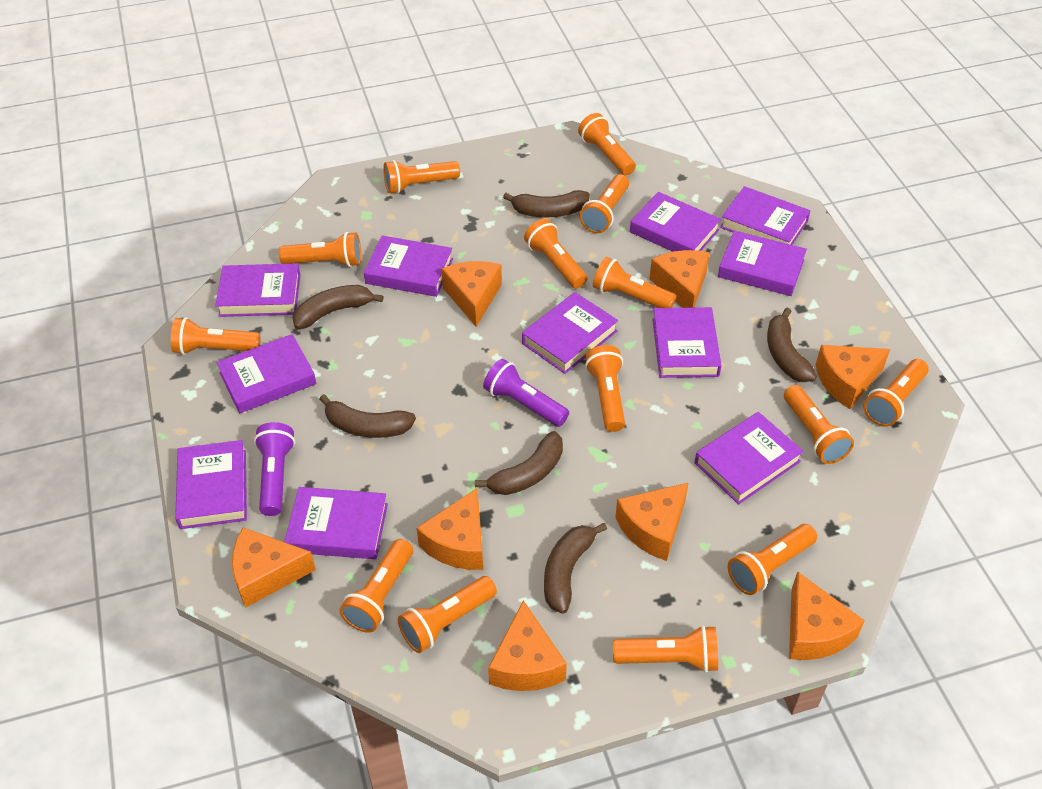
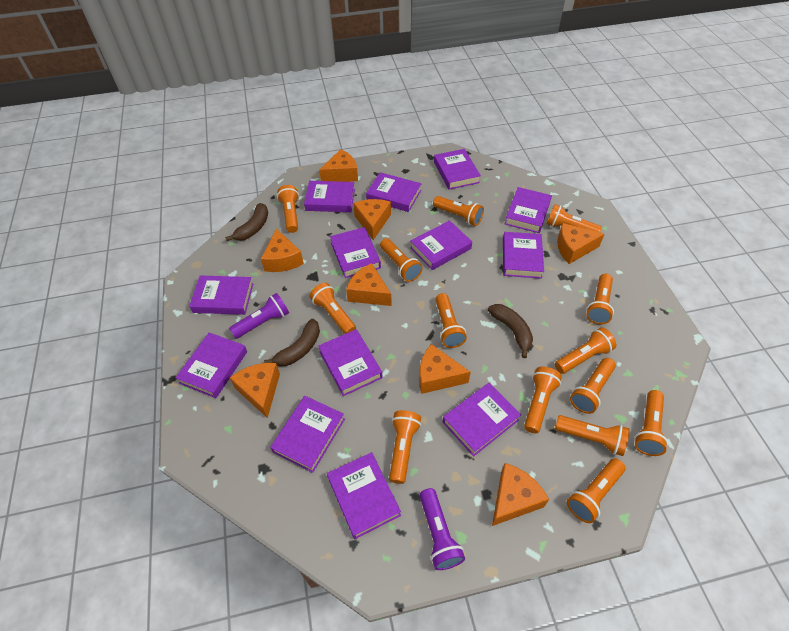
brown banana: [292,285,383,329] [320,394,416,438] [475,431,563,495] [503,190,590,217] [544,523,607,614] [767,308,817,382] = 6 -> [225,203,268,241] [264,319,320,366] [488,304,533,358] = 3
purple book: [175,440,247,529] [215,263,300,317] [216,334,316,413] [284,487,388,559] [364,235,453,297] [522,292,618,374] [630,192,721,252] [652,307,722,378] [695,412,804,504] [718,230,807,296] [720,186,811,245] = 11 -> [176,332,247,398] [189,275,253,315] [270,396,345,473] [304,181,355,212] [318,329,383,396] [327,452,401,539] [330,227,381,278] [366,172,421,212] [410,220,472,270] [434,149,481,190] [443,383,521,457] [503,232,544,279] [505,187,552,233] = 13

